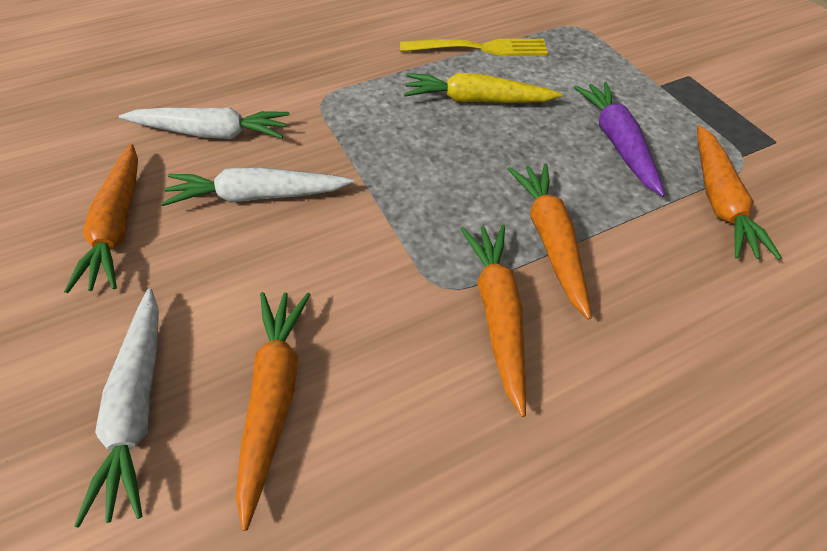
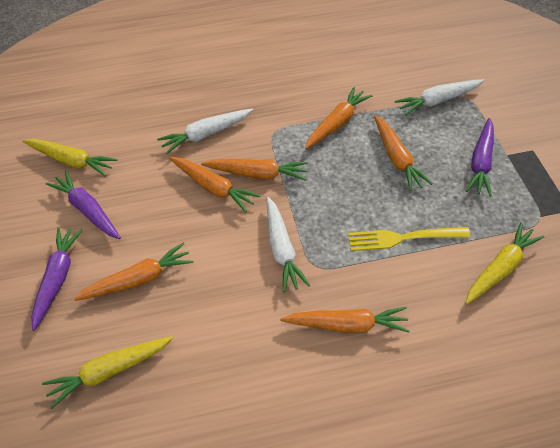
orange carrot: [64,144,138,293] [236,292,311,531] [461,224,526,417] [508,163,592,320] [697,125,782,260] = 5 -> [74,243,193,301] [169,157,261,212] [201,159,308,181] [280,307,410,333] [305,87,372,149] [374,115,433,191] = 6
purple carrot: [574,82,665,197] = 1 -> [31,227,83,331] [46,171,121,239] [466,118,494,197] = 3
yellow carrot: [404,72,563,103] = 1 -> [23,139,117,177] [42,336,173,409] [466,222,544,304] = 3

